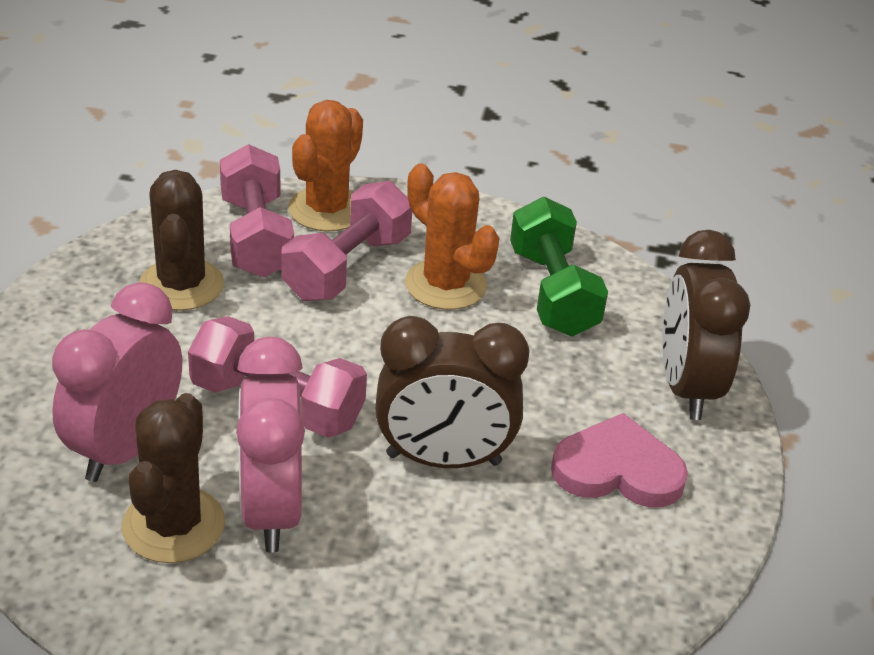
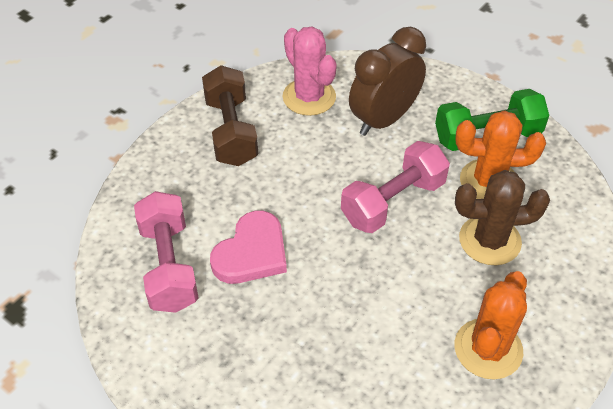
brown cactus: [122,393,225,563] [139,170,224,311] = 2 -> [455,170,550,265] = 1
brown clock: [375,316,530,468] [662,230,750,420] = 2 -> [349,27,426,136] = 1
brown dumbbell: none = 0 -> [202,65,258,166] = 1
pink cactus: none = 0 -> [282,27,337,116] = 1
pink clock: [52,282,182,482] [236,337,305,552] = 2 -> none = 0
pink dumbbell: [188,316,367,438] [220,144,294,278] [281,181,412,301] = 3 -> [134,191,198,313] [341,141,450,233] = 2

